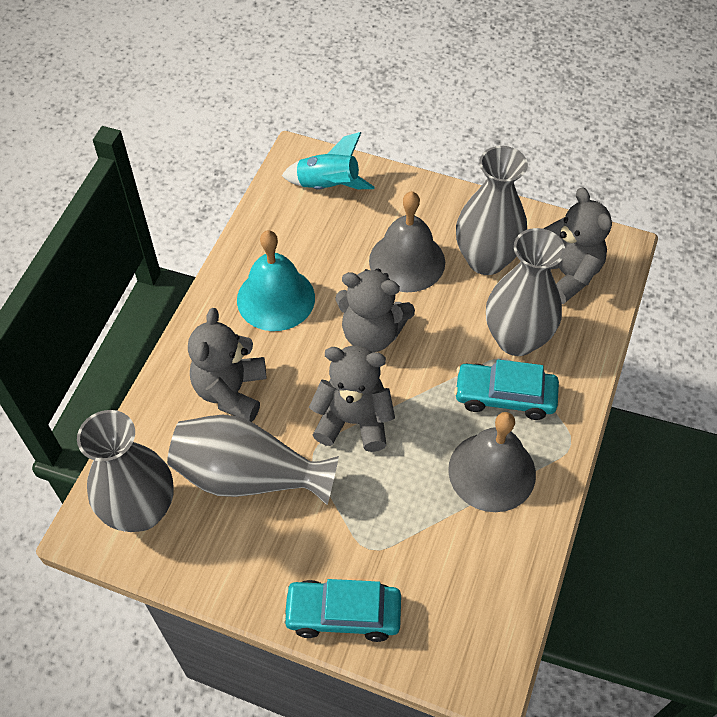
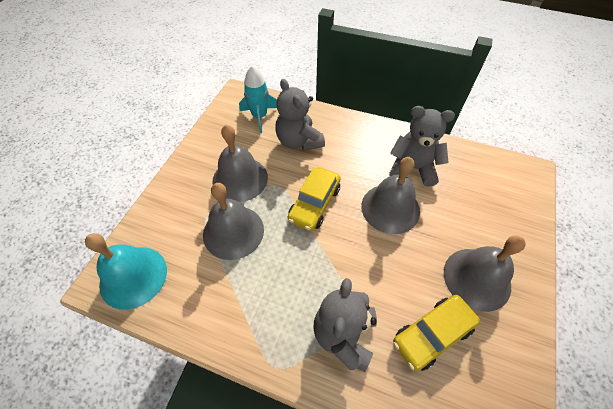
grey bell: [369,191,445,292] [448,412,536,512] = 2 -> [203,183,264,260] [212,125,268,202] [361,157,420,234] [444,235,526,312] = 4
grey teddy bear: [188,308,267,422] [309,346,395,452] [335,269,415,353] [543,187,612,304] = 4 -> [275,79,325,151] [313,278,377,372] [389,106,455,187] = 3
grey vase: [77,410,174,532] [167,415,339,505] [456,146,528,275] [486,228,565,356] = 4 -> none = 0
turquoise car: [282,579,401,642] [454,359,559,420] = 2 -> none = 0
yellow car: none = 0 -> [288,167,341,231] [393,295,480,371] = 2

